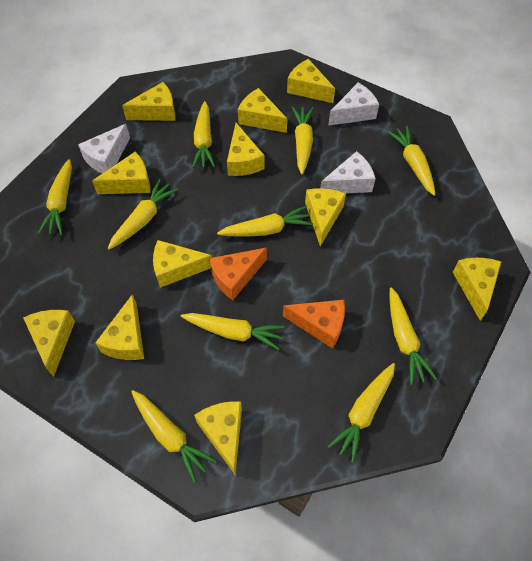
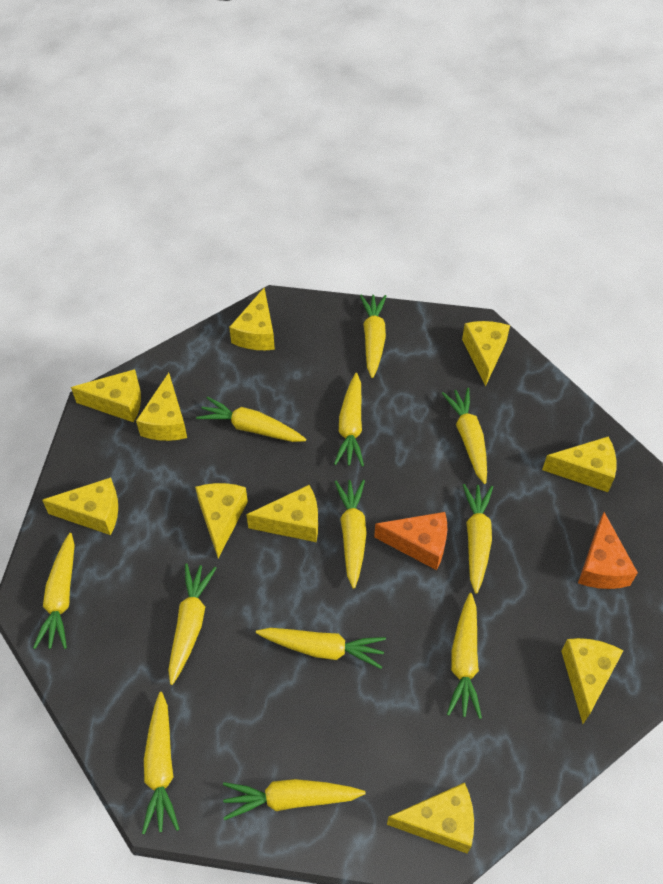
white cheese: [78,124,130,173] [320,151,376,193] [328,82,379,126] = 3 -> none = 0
yellow carrot: [38,159,72,235] [108,179,178,250] [131,390,217,483] [181,313,285,350] [192,101,215,168] [217,205,313,237] [292,107,314,175] [327,363,395,463] [387,126,435,196] [389,287,437,385] = 10 -> [33,533,75,649] [142,692,179,834] [168,563,216,685] [196,396,306,442] [223,779,366,820] [256,628,386,669] [334,373,364,466] [335,480,367,589] [360,295,386,378] [442,388,487,484] [447,593,482,719] [463,484,493,594] = 12
yellow cheese: [23,310,75,377] [92,152,151,194] [95,294,144,360] [122,82,175,121] [153,240,212,288] [194,401,242,476] [227,123,265,176] [238,88,287,133] [287,59,335,103] [305,188,346,247] [453,258,501,321] = 11 -> [42,477,118,535] [71,369,141,422] [136,373,187,441] [195,483,248,558] [229,288,275,350] [246,485,318,542] [387,783,474,854] [462,321,510,386] [542,437,617,492] [561,638,623,724] = 10

